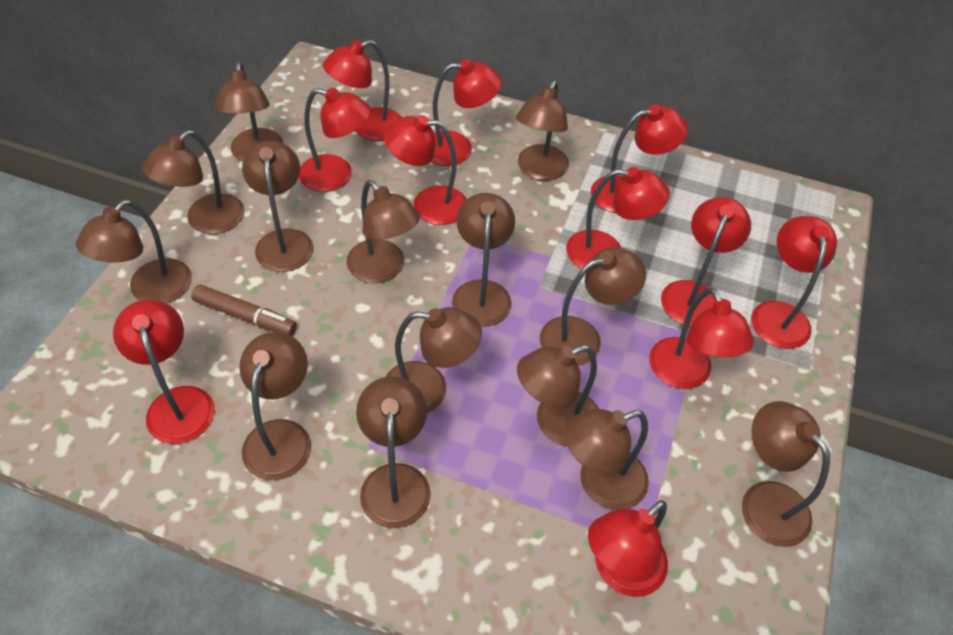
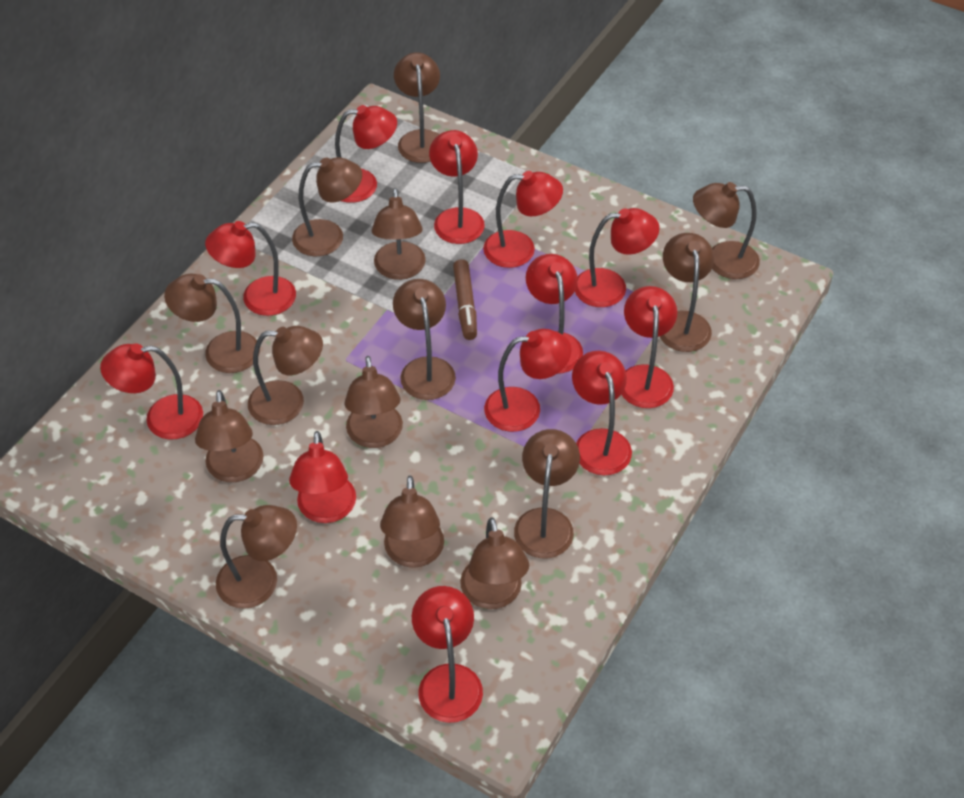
red lamp: [113,299,215,444] [299,87,371,192] [323,40,402,142] [383,115,467,225] [431,59,502,166] [566,167,670,269] [588,500,668,597] [591,105,688,213] [649,287,754,389] [661,197,751,326] [751,216,837,349] = 11 -> [100,343,203,439] [205,221,296,316] [289,431,356,523] [335,105,397,203] [412,586,483,723] [429,130,485,244] [483,171,563,268] [484,329,571,432] [526,254,583,374] [572,351,632,475] [575,208,659,307] [621,286,677,408] = 12

